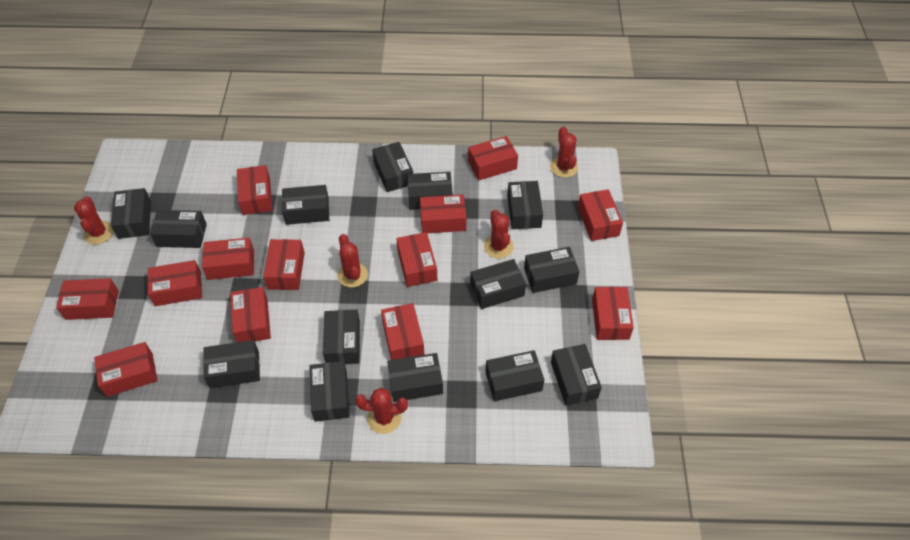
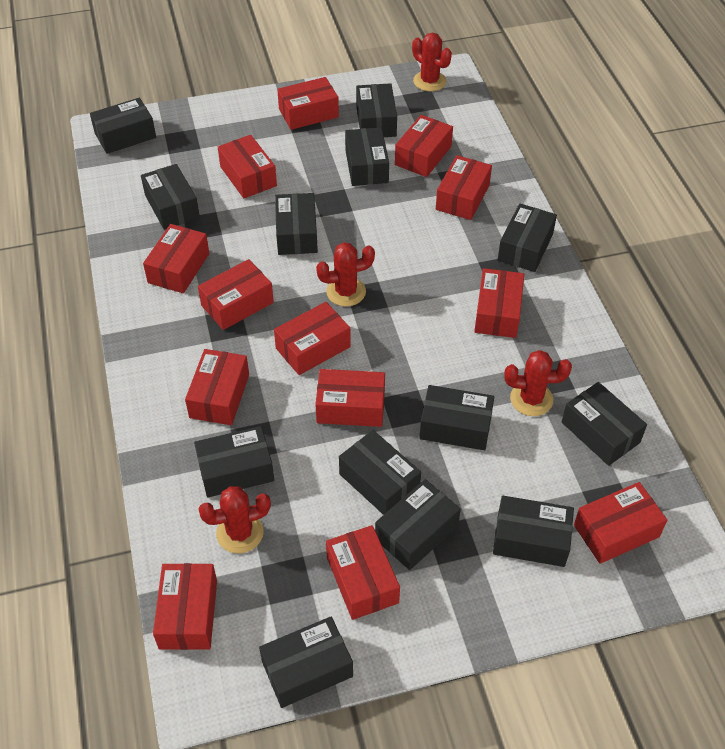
black box: [111,188,151,239] [150,210,207,248] [203,340,260,388] [282,185,329,225] [309,361,350,422] [323,309,360,364] [372,142,413,192] [387,353,443,402] [407,172,453,210] [470,259,526,309] [485,350,544,401] [507,181,543,229] [524,247,579,293] [551,344,602,405] = 14 -> [90,98,156,154] [141,164,200,230] [194,426,274,498] [259,616,353,708] [275,193,318,255] [339,430,421,515] [345,127,389,186] [356,83,397,137] [375,479,461,570] [420,385,494,450] [493,495,574,567] [498,204,557,272] [562,382,647,466] = 13
red cactus: [74,196,113,245] [337,234,368,287] [355,388,408,434] [484,210,514,258] [550,126,578,178] = 5 -> [199,486,271,554] [316,242,375,306] [412,33,452,91] [504,350,572,416] = 4

